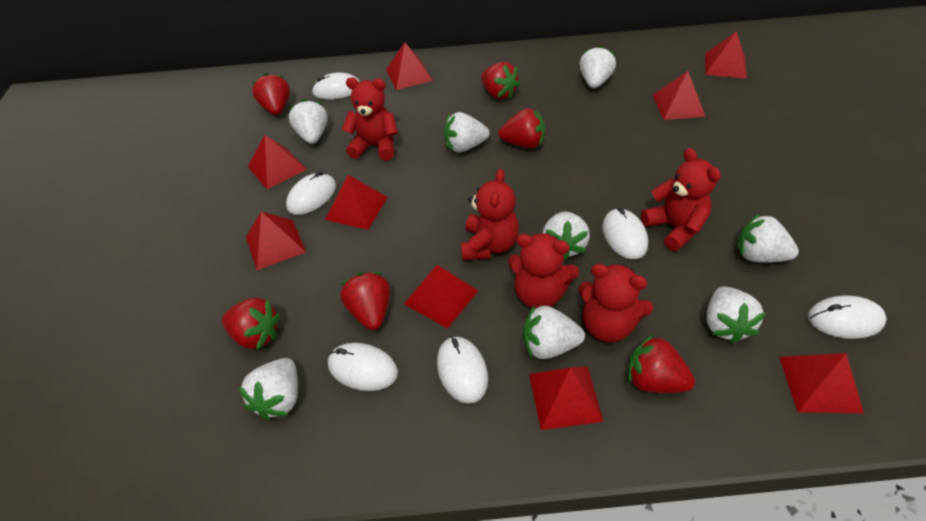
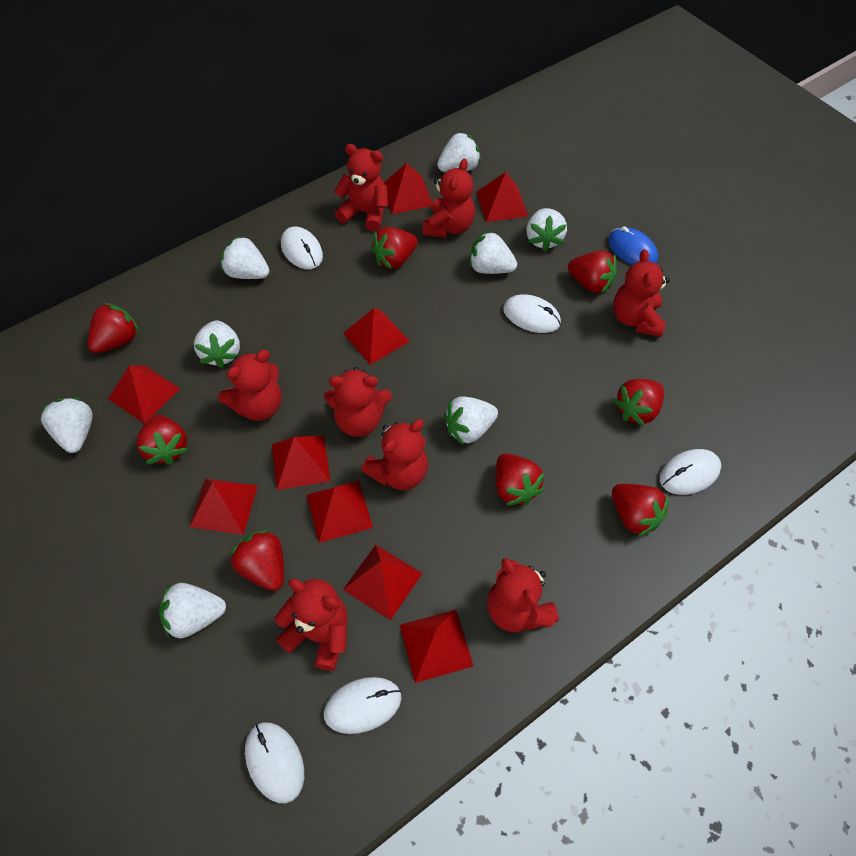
blue mouse: none = 0 -> [608,226,658,265] = 1
red strawberry: [221,298,281,350] [252,73,290,115] [340,272,390,330] [481,62,520,99] [498,108,545,149] [628,334,695,393] = 6 -> [87,303,139,353] [136,414,188,465] [230,530,284,591] [371,227,418,269] [495,454,544,506] [568,251,617,293] [612,484,669,537] [613,379,664,426] = 8
red teddy bear: [342,77,398,161] [461,169,519,260] [508,233,579,309] [578,264,653,342] [641,148,721,251] = 5 -> [219,350,282,421] [275,579,347,671] [324,367,392,437] [334,144,388,231] [361,419,428,490] [423,159,475,238] [487,558,559,632] [613,249,670,337] = 8
white mouse: [286,171,336,215] [311,73,360,99] [328,343,398,391] [437,336,488,404] [602,207,648,259] [808,295,887,339] = 6 -> [245,722,304,803] [281,227,323,269] [324,677,401,734] [503,294,561,333] [660,449,721,495] = 5

